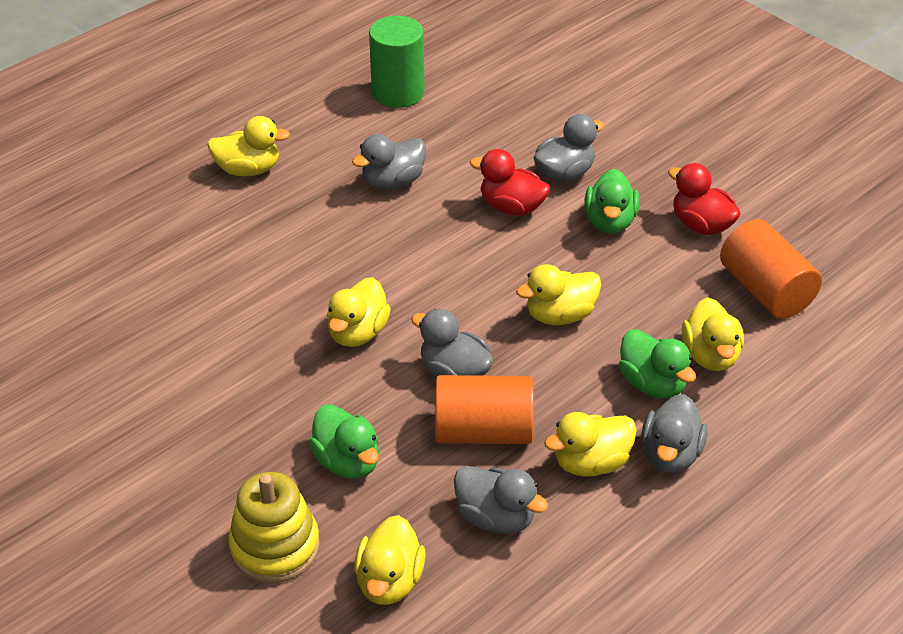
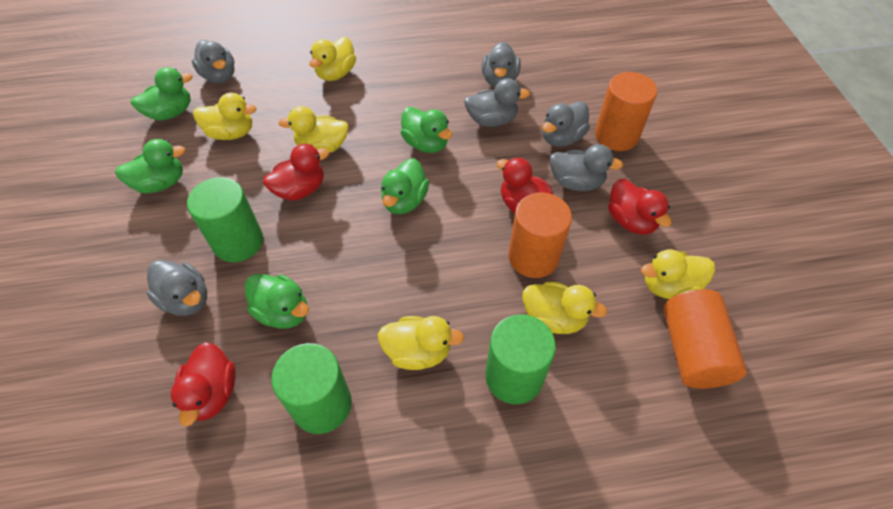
green cylinder: [369,16,425,108] = 1 -> [187,177,263,262] [271,343,352,434] [485,314,556,404] = 3
green duck: [309,404,379,479] [584,169,640,234] [619,329,696,398] = 3 -> [115,139,186,193] [131,67,193,121] [244,274,309,329] [381,158,429,214] [401,107,452,153] = 5
grey duck: [352,134,426,190] [411,309,493,378] [454,466,548,534] [534,114,604,182] [641,394,708,473] = 5 -> [146,260,207,316] [192,40,235,83] [464,78,530,127] [482,41,521,88] [542,101,590,147] [550,144,623,191] = 6
orange cylinder: [435,375,534,444] [720,219,822,319] = 2 -> [508,193,572,278] [595,72,657,151] [663,289,747,389] = 3
red duck: [470,149,550,216] [668,163,741,235] = 2 -> [171,342,236,427] [263,144,329,200] [497,157,553,214] [608,179,672,235] = 4
yellow stacking toy: [228,472,320,583] = 1 -> none = 0

